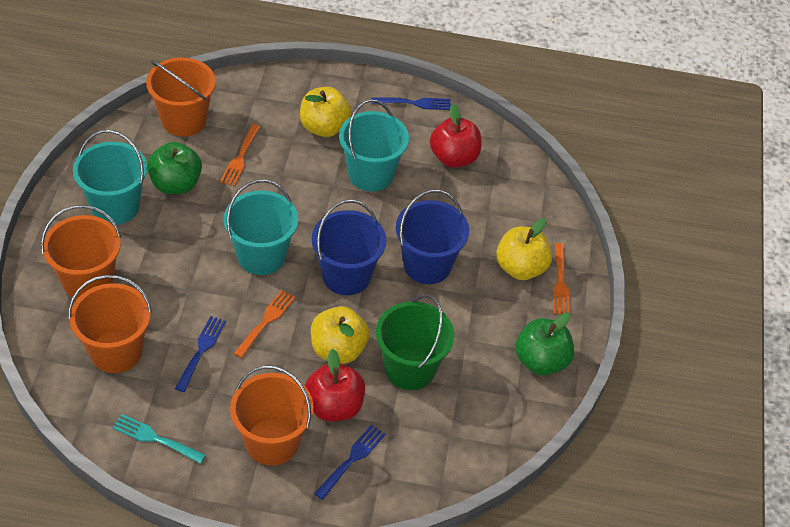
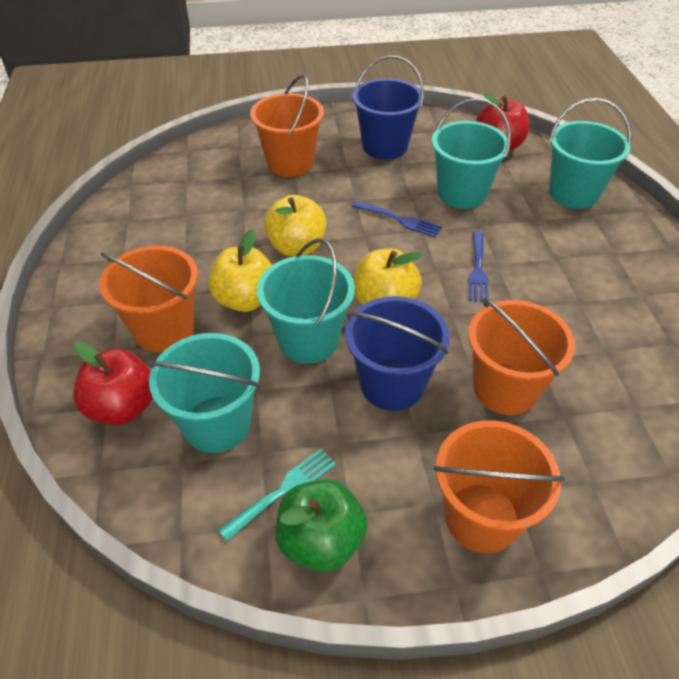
blue fork: [175,316,226,392] [314,424,386,500] [371,97,451,110] = 3 -> [352,201,442,238] [469,231,489,302] = 2
green apple: [147,142,202,194] [515,312,574,375] = 2 -> [276,479,368,572] = 1
green bucket: [376,294,454,390] = 1 -> none = 0
orange fork: [220,124,260,186] [233,290,296,358] [553,243,570,314] = 3 -> none = 0
turquoise bucket: [73,130,147,225] [224,179,298,275] [339,99,409,192] = 3 -> [147,333,260,453] [257,239,355,364] [432,98,511,209] [549,98,631,209] = 4

